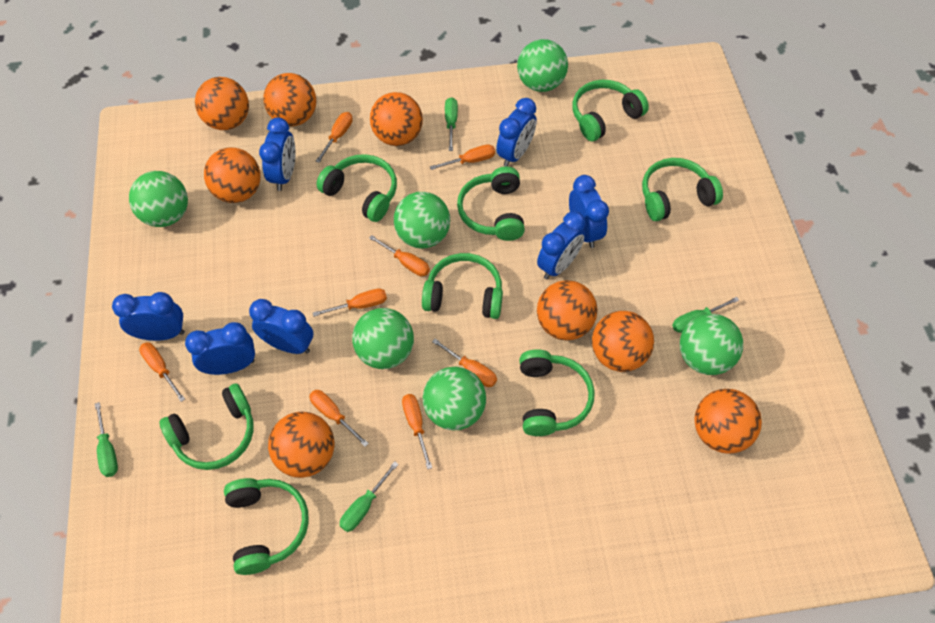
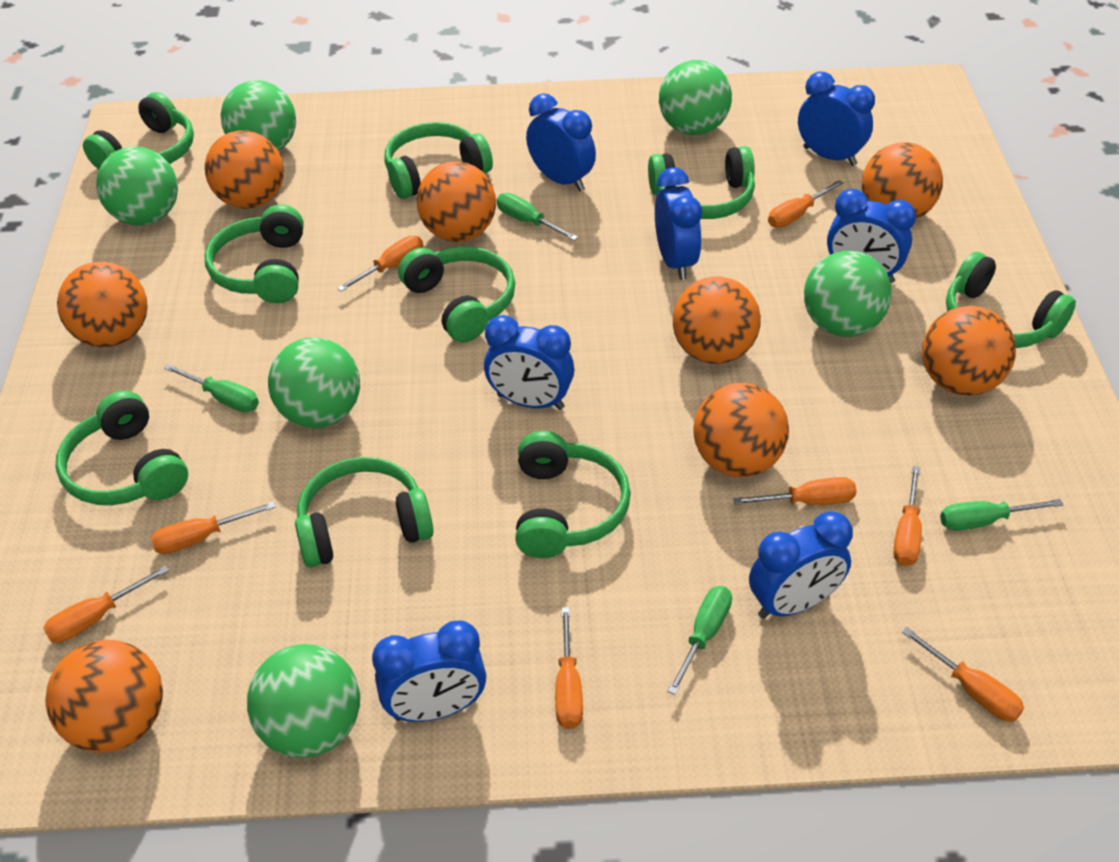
green headphones: [159,383,253,470] [224,478,309,575] [317,154,397,222] [422,253,503,319] [457,167,525,241] [519,349,595,436] [572,80,649,141] [642,158,723,221] = 8 -> [56,390,188,505] [83,92,194,169] [205,205,304,303] [295,457,434,568] [384,122,493,199] [398,246,515,342] [515,431,631,558] [648,146,755,219] [946,252,1076,348] = 9

